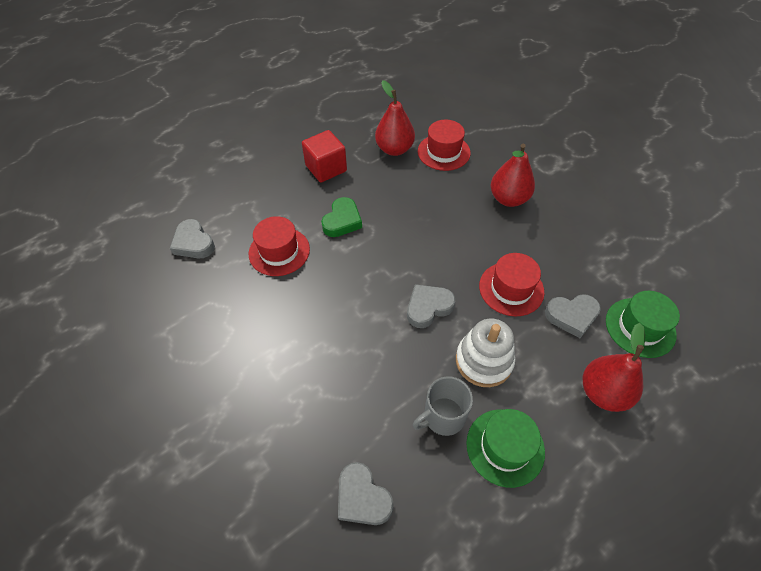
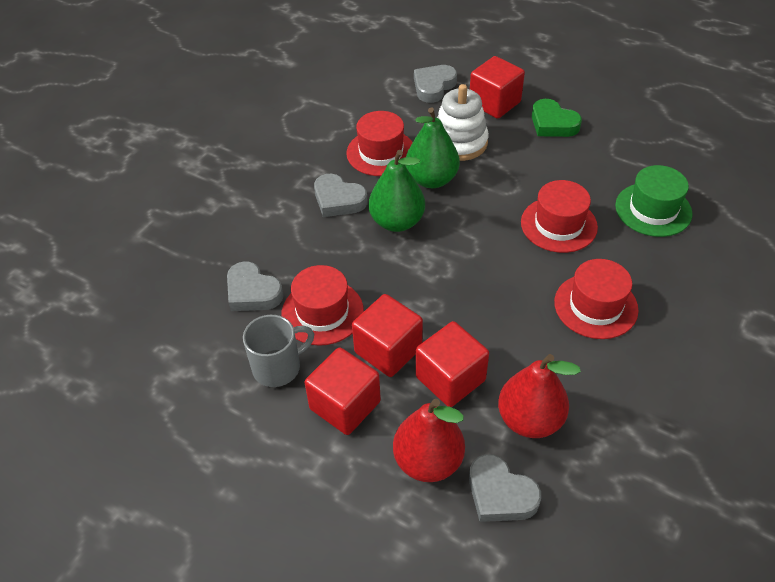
green hat: [466,409,545,488] [606,291,680,358] = 2 -> [615,165,692,237] = 1
green pear: none = 0 -> [369,150,425,232] [405,108,460,188] = 2
red cube: [302,130,347,182] = 1 -> [305,347,381,435] [352,294,423,377] [416,321,489,407] [470,56,525,119] = 4
red hat: [249,216,310,276] [418,120,471,171] [479,253,544,316] = 3 -> [281,265,364,346] [346,111,413,176] [521,180,598,253] [554,259,639,339] = 4
red pear: [375,80,415,156] [491,144,535,207] [583,323,645,412] = 3 -> [393,399,465,482] [498,354,581,438] = 2

